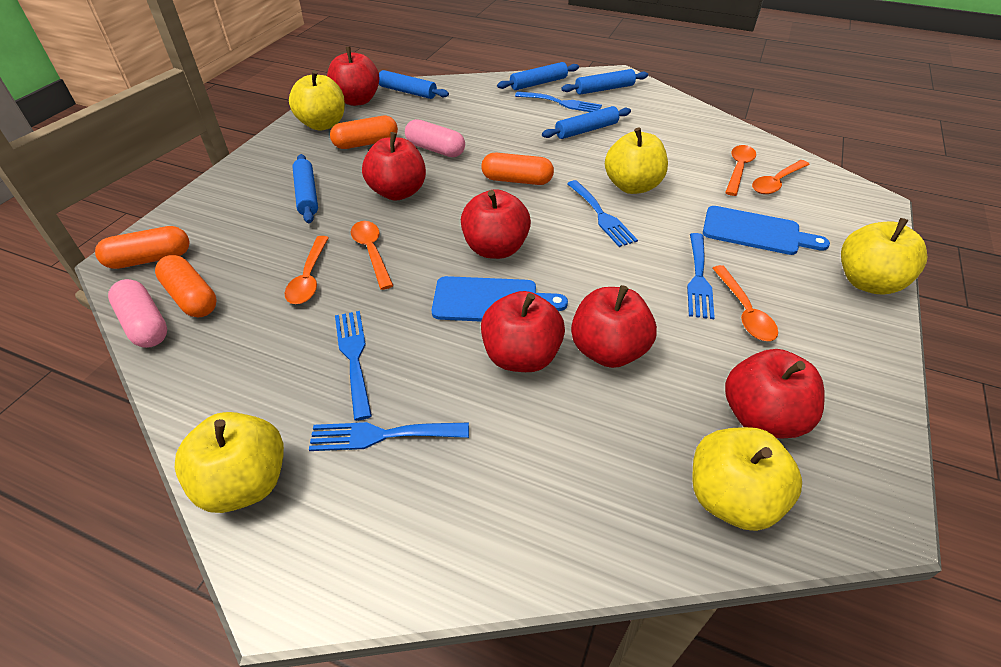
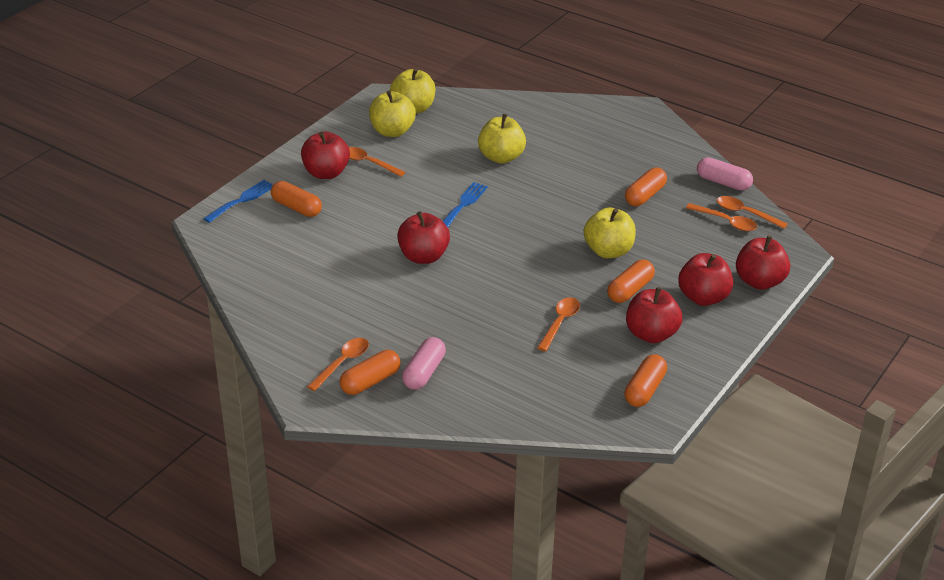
blue cutting board: [432,276,568,321] [703,206,830,255] = 2 -> none = 0
blue fork: [309,422,469,451] [335,311,372,421] [515,91,602,112] [567,180,638,247] [687,233,715,319] = 5 -> [203,180,274,223] [443,182,488,227] = 2
blue rolling pin: [292,154,318,223] [379,70,449,99] [497,62,579,90] [542,106,631,139] [561,69,648,95] = 5 -> none = 0
orange capsule: [95,226,190,269] [155,255,217,317] [330,116,398,149] [481,153,554,185] = 4 -> [271,181,322,217] [339,350,401,395] [607,260,655,303] [624,354,667,407] [625,167,667,206] = 5
red apple: [327,47,379,106] [362,132,426,201] [461,189,531,259] [481,291,565,372] [571,285,657,368] [725,349,824,438] = 6 -> [301,131,350,179] [397,211,450,264] [626,287,682,343] [678,253,733,306] [736,236,790,290] = 5
yellow apple: [175,412,284,513] [289,70,345,130] [605,127,668,194] [693,427,802,531] [841,218,927,294] = 5 -> [369,91,416,137] [390,68,435,113] [478,114,526,164] [584,208,636,258] = 4

